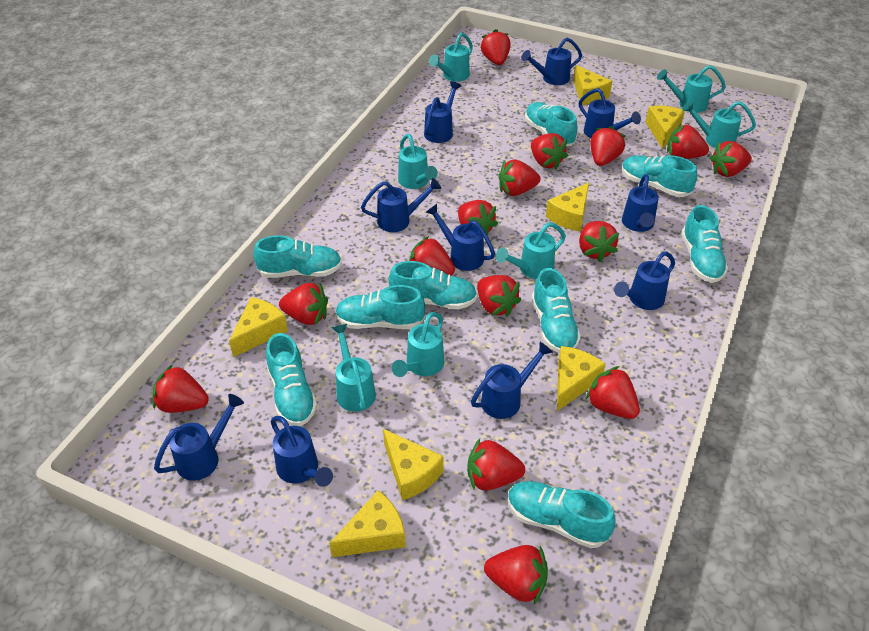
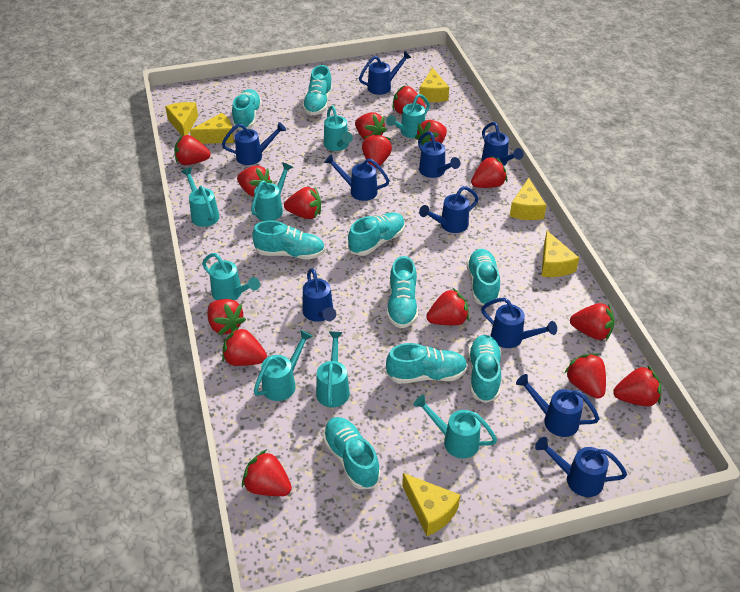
turquoise watering can: [331,324,376,412] [392,312,444,377] [398,134,438,189] [429,33,473,82] [496,222,566,279] [657,65,726,113] [682,101,756,148] = 7 -> [181,167,219,227] [202,253,260,300] [251,162,293,221] [254,330,313,401] [316,332,350,408] [324,105,353,151] [386,94,430,138] [413,395,497,459] = 8
yellow cheese: [229,297,288,357] [329,490,406,557] [383,429,444,500] [546,182,589,232] [557,346,606,411] [573,65,612,105] [646,106,685,149] = 7 -> [165,102,198,136] [190,113,234,144] [402,473,460,536] [419,67,449,102] [510,178,547,220] [541,231,579,277] = 6

